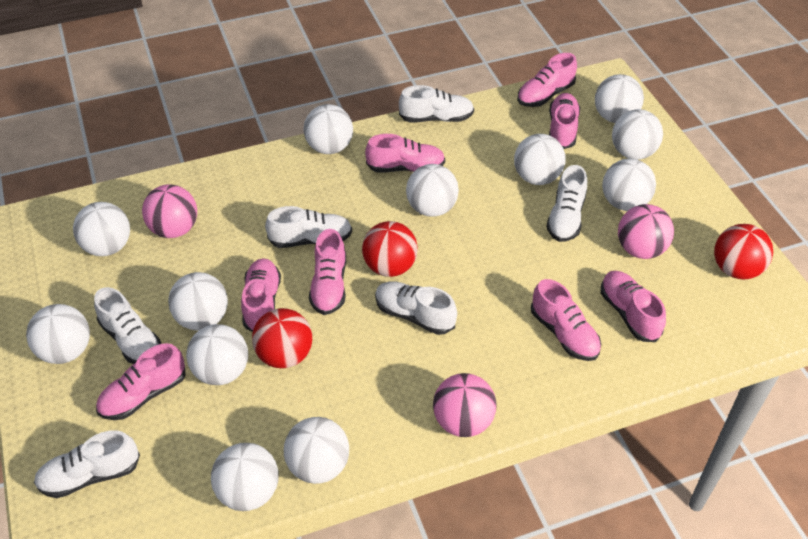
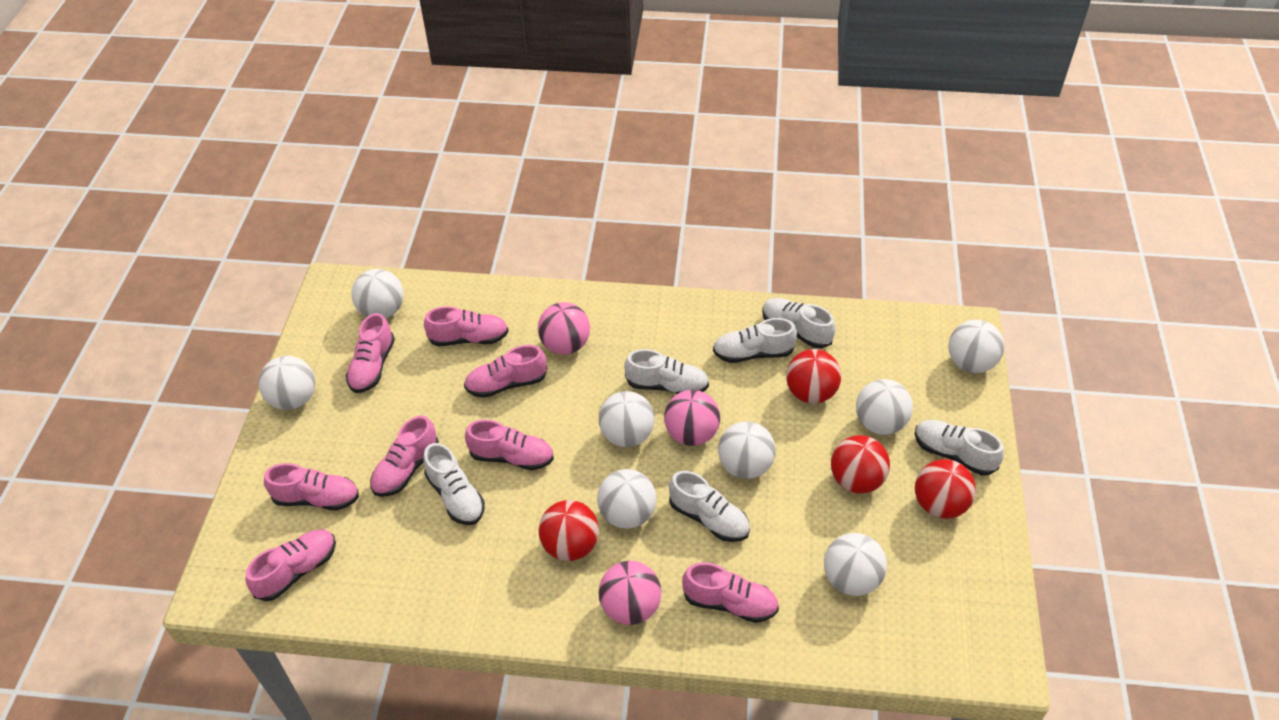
red ball: [252,308,312,368] [362,221,418,277] [714,224,773,279] = 3 -> [539,500,599,561] [786,349,841,404] [831,435,890,494] [915,459,976,519] = 4
white ball: [26,304,90,364] [73,202,130,256] [168,272,228,330] [186,324,248,385] [211,443,278,511] [284,417,349,484] [304,104,353,154] [406,164,459,217] [514,134,565,185] [595,74,644,123] [602,159,656,211] [612,109,663,160] = 12 -> [258,356,315,410] [352,269,404,318] [597,469,656,529] [599,391,655,447] [718,421,776,479] [824,533,887,596] [856,379,913,435] [948,320,1004,373] = 8

